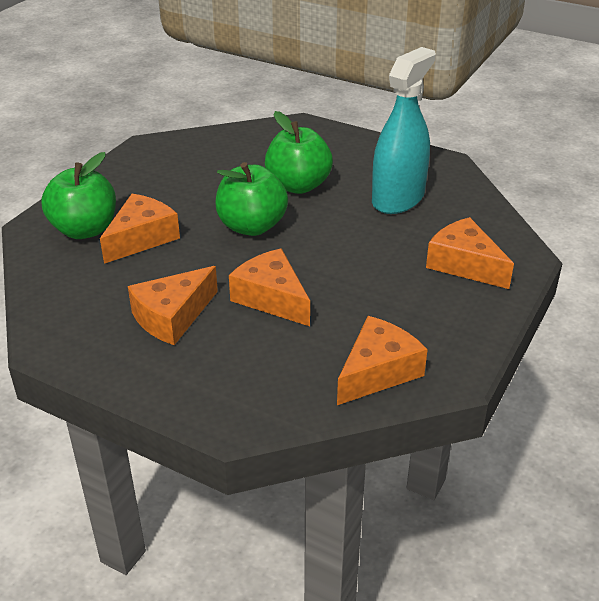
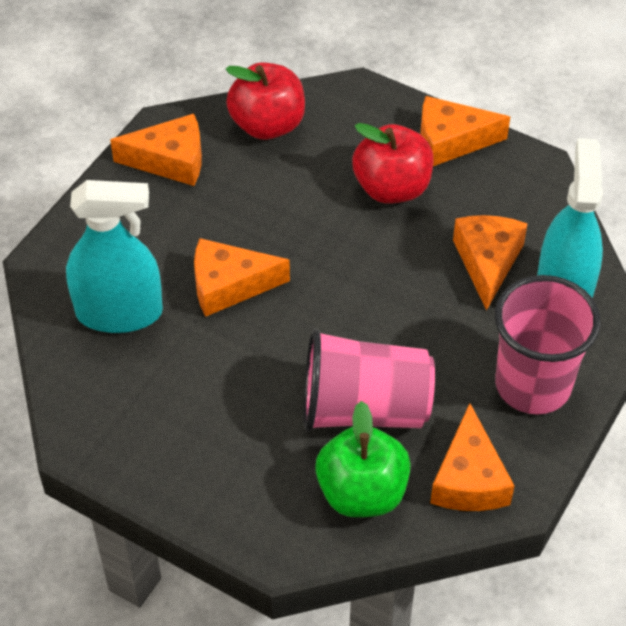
green apple: [41,152,116,239] [216,162,288,236] [265,111,333,194] = 3 -> [315,401,411,517] = 1
pink cup: none = 0 -> [303,329,435,432] [494,275,601,414] = 2
red apple: none = 0 -> [226,62,305,140] [352,123,434,204] = 2
turquoise spray bottle: [372,47,436,214] = 1 -> [66,180,163,333] [537,138,603,298] = 2

